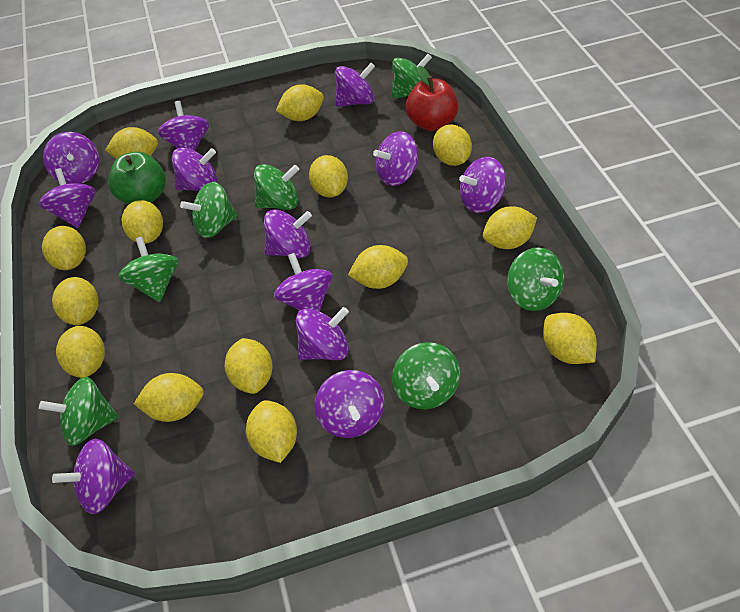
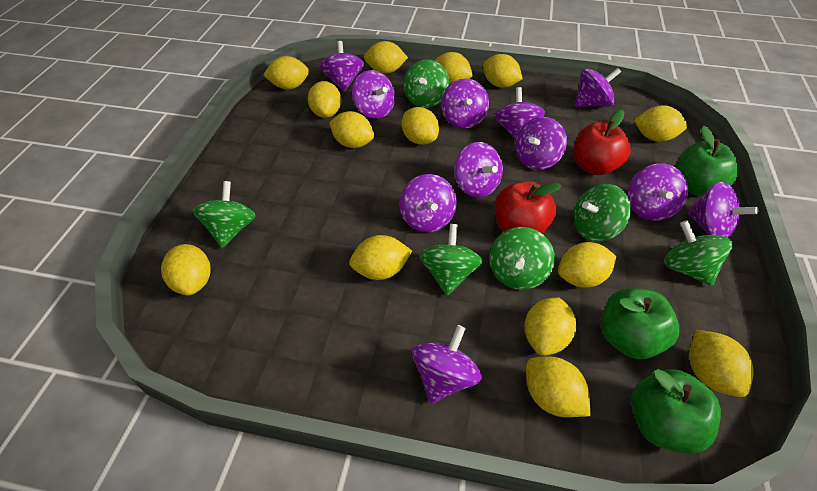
green apple: [108,152,166,204] = 1 -> [601,288,679,359] [631,369,721,454] [675,126,739,196] = 3
green spinning top: [39,377,119,446] [119,237,179,302] [180,182,238,238] [254,164,299,210] [392,54,432,98] [392,342,460,409] [507,248,564,311] = 7 -> [193,181,256,248] [404,60,449,108] [419,224,483,296] [489,227,555,290] [574,184,631,242] [664,220,733,286] = 6
purple spinning top: [39,168,95,228] [43,132,99,184] [52,439,135,514] [158,101,209,151] [172,147,218,191] [264,210,312,258] [274,253,333,311] [296,307,349,360] [314,370,385,438] [335,63,375,107] [373,131,418,186] [459,157,506,213] = 12 -> [320,41,364,91] [352,70,395,119] [400,174,457,232] [412,325,482,404] [441,78,489,129] [454,142,503,197] [494,87,545,140] [515,117,567,170] [575,68,621,107] [628,163,688,221] [687,182,758,238] = 11
red apple: [406,66,458,131] = 1 -> [495,181,562,234] [573,110,631,175] = 2

